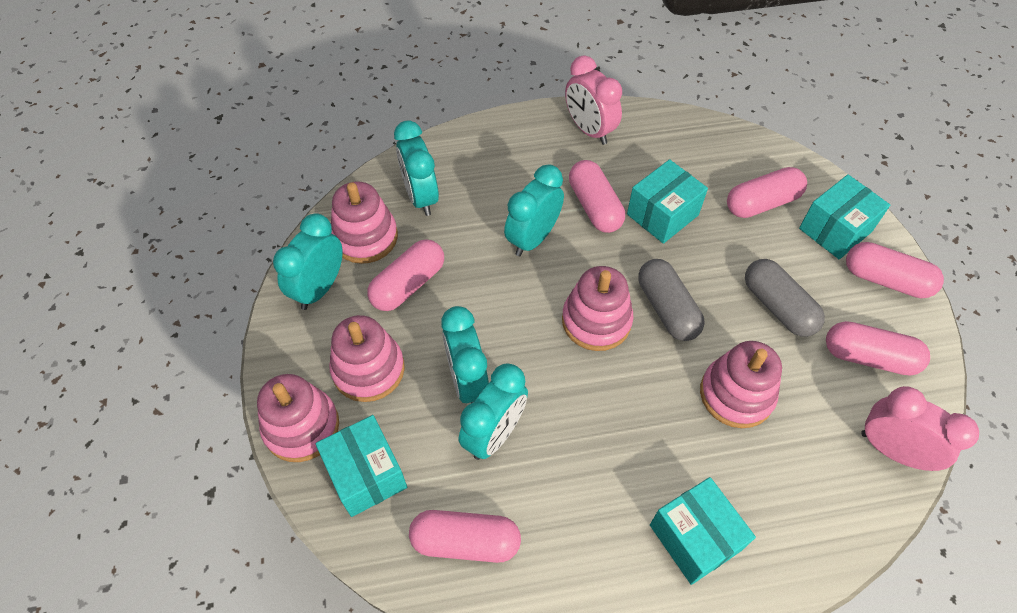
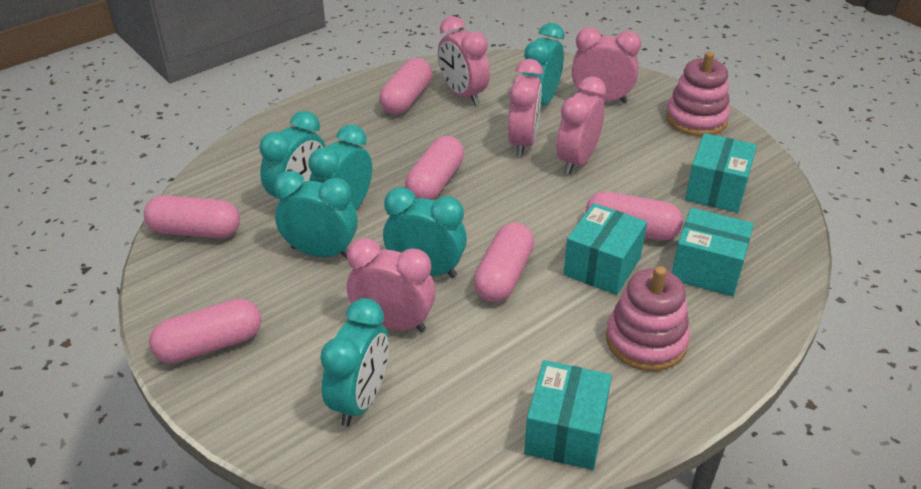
grey capsule: [638,259,705,341] [745,259,825,337] = 2 -> none = 0
pink clock: [565,55,622,145] [861,386,979,471] = 2 -> [347,238,436,332] [438,16,490,105] [508,59,543,157] [557,76,606,174] [572,27,641,103] = 5
pink stacking toy: [257,374,339,462] [329,315,405,402] [331,182,398,264] [562,266,633,351] [700,341,782,428] = 5 -> [606,266,690,371] [666,51,730,136] = 2
turquoise clock: [273,213,343,310] [394,120,439,216] [441,306,489,403] [459,364,528,460] [504,165,564,256] = 5 -> [260,111,326,200] [274,171,358,259] [308,125,372,210] [320,298,389,426] [383,187,467,278] [522,23,564,106] = 6

